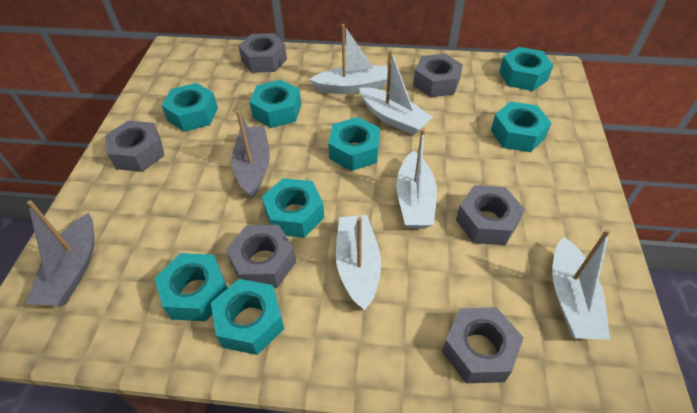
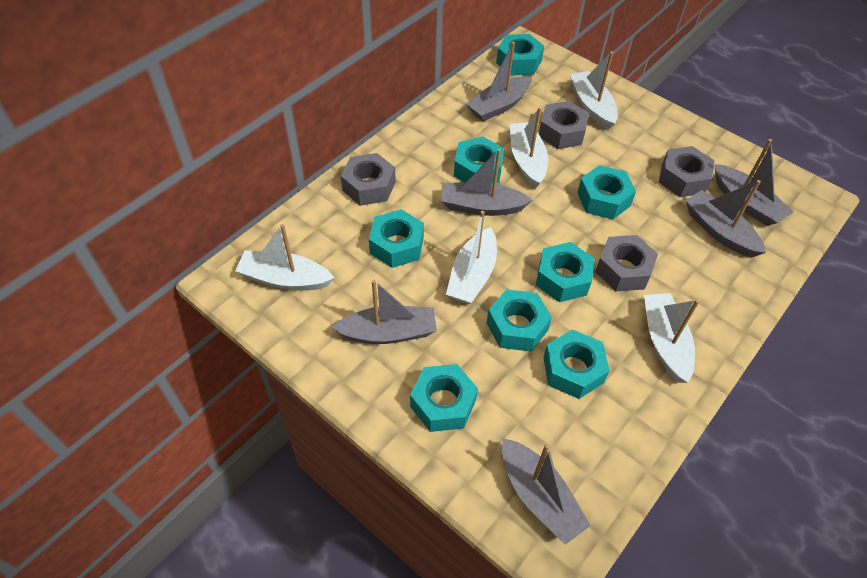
grey boat: [26,200,94,306] [232,110,270,198] = 2 -> [331,280,437,344] [441,149,532,216] [466,42,532,121] [502,438,591,545] [685,180,766,258] [715,139,793,226] = 6
grey nut: [105,121,165,172] [226,225,296,288] [238,33,287,73] [413,54,463,97] [442,307,524,383] [456,185,525,245] = 6 -> [341,153,396,206] [539,101,589,149] [595,235,658,291] [659,146,715,197] = 4

